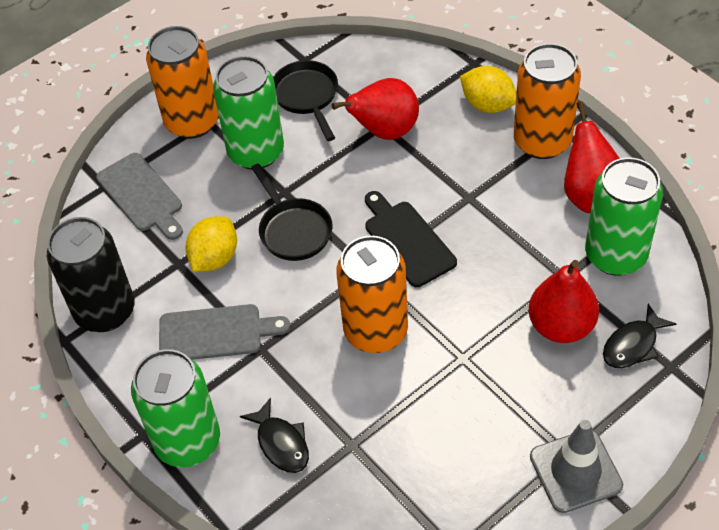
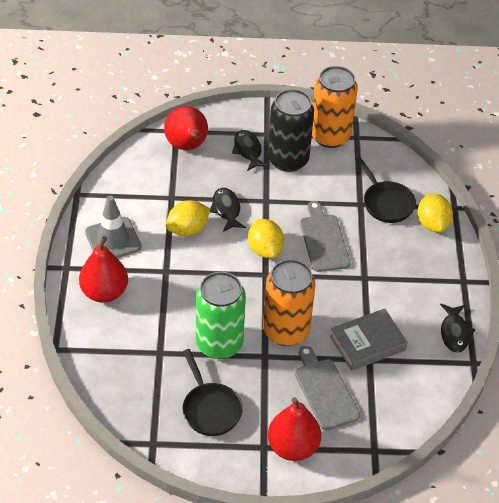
black cutting board: [365,191,457,287] = 1 -> none = 0
black fish: [240,397,309,473] [603,304,676,368] = 2 -> [210,188,246,232] [232,130,269,171] [440,304,475,353] = 3
green can: [131,349,220,467] [213,56,284,170] [585,157,663,276] = 3 -> [196,272,246,359] = 1
grey book: none = 0 -> [330,308,408,371] = 1
orange can: [146,26,219,139] [336,236,408,353] [514,43,581,159] = 3 -> [263,259,315,346] [312,66,358,148] = 2
yellow lemon: [185,216,237,272] [460,66,516,113] = 2 -> [166,200,210,236] [248,219,284,258] [417,194,453,232] = 3

